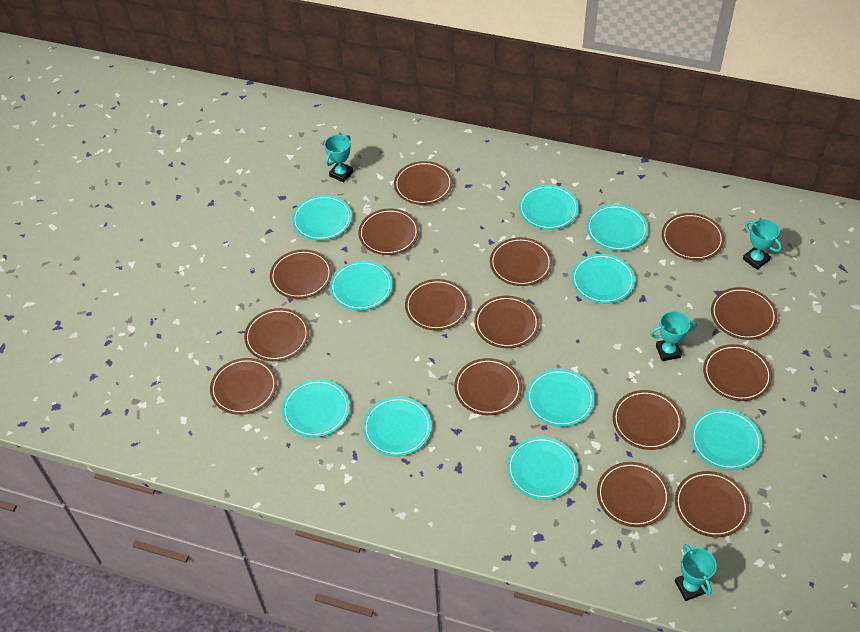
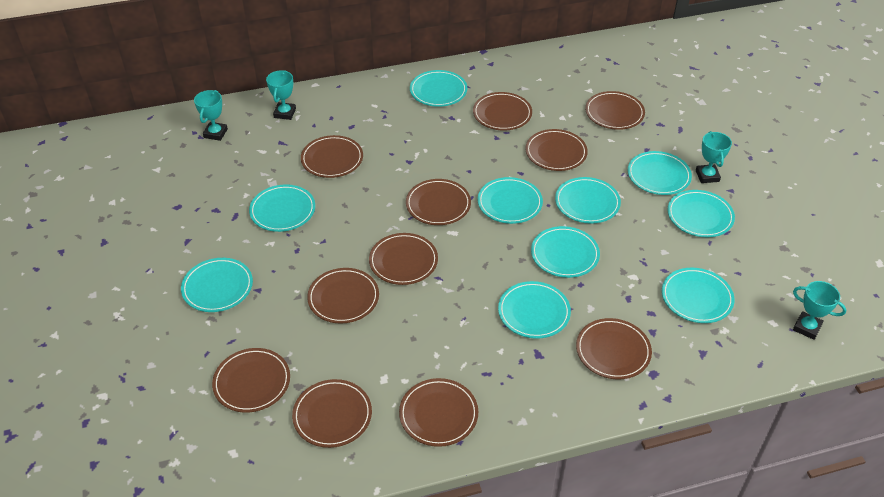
brown plate: [210,358,277,415] [244,308,309,361] [270,249,332,299] [358,208,419,255] [394,161,453,205] [405,279,469,331] [454,358,522,415] [474,296,540,348] [490,237,552,286] [597,462,670,527] [613,390,683,450] [662,213,724,260] [675,471,749,537] [703,344,772,401] [711,287,778,340] = 15 -> [212,348,290,413] [292,379,372,448] [301,135,363,178] [307,268,379,324] [369,233,438,285] [399,378,478,447] [406,179,471,225] [473,92,532,130] [525,129,588,171] [576,318,652,379] [585,91,645,130] = 11

